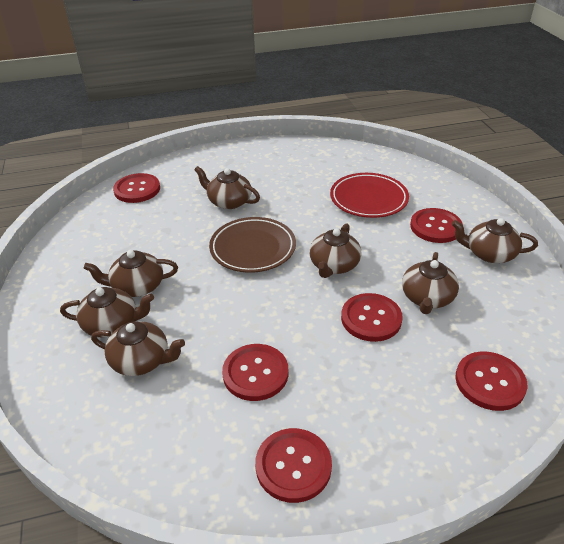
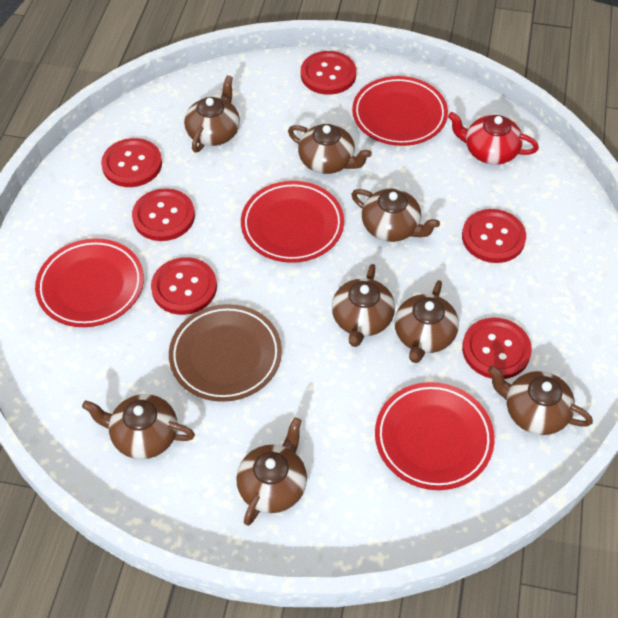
brown teapot: [60,287,154,338] [84,250,178,297] [91,321,185,376] [194,166,260,209] [310,223,362,278] [402,252,459,314] [451,218,538,263] = 7 -> [82,394,195,459] [184,75,240,153] [236,417,307,526] [288,124,372,174] [332,264,395,347] [351,189,440,242] [395,280,459,363] [488,365,593,435] = 8
red plate: [330,173,409,218] = 1 -> [35,239,144,327] [241,181,344,263] [352,76,448,146] [375,382,495,490] = 4
red teapot: none = 0 -> [448,112,539,165] = 1

